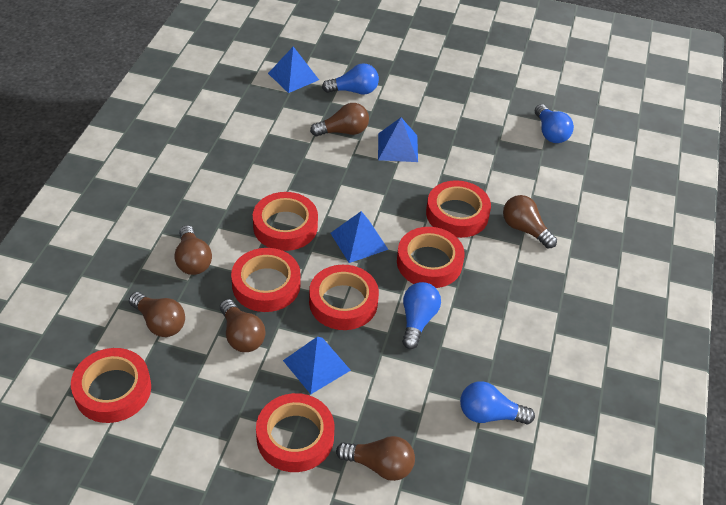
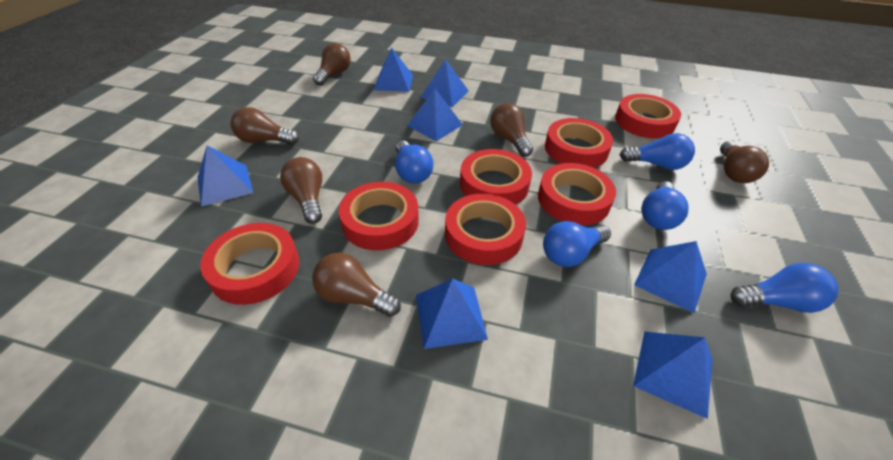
blue light bulb: [322,63,379,94] [402,282,441,349] [460,381,535,425] [535,104,574,143] = 4 -> [395,141,433,184] [543,221,611,267] [620,133,695,170] [642,181,689,230] [730,263,838,313] = 5
blue pyramid: [268,46,319,93] [283,337,351,394] [331,211,388,263] [378,118,418,162] = 4 -> [197,146,253,207] [374,48,413,92] [407,88,463,141] [416,278,488,349] [420,59,469,107] [633,332,712,419] [634,241,707,313] = 7

